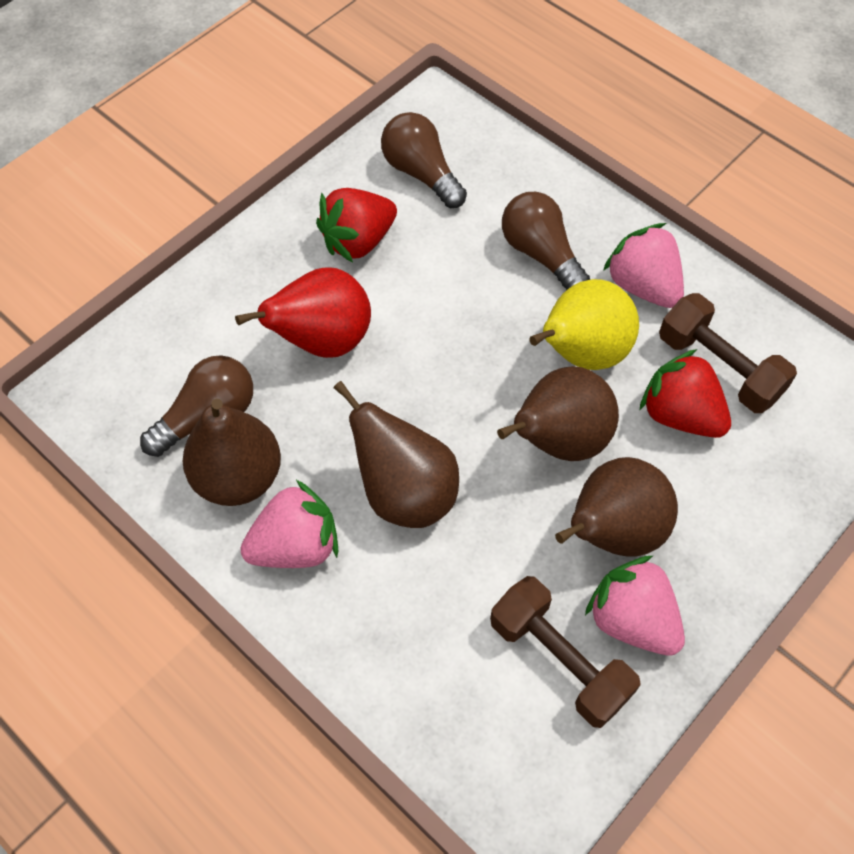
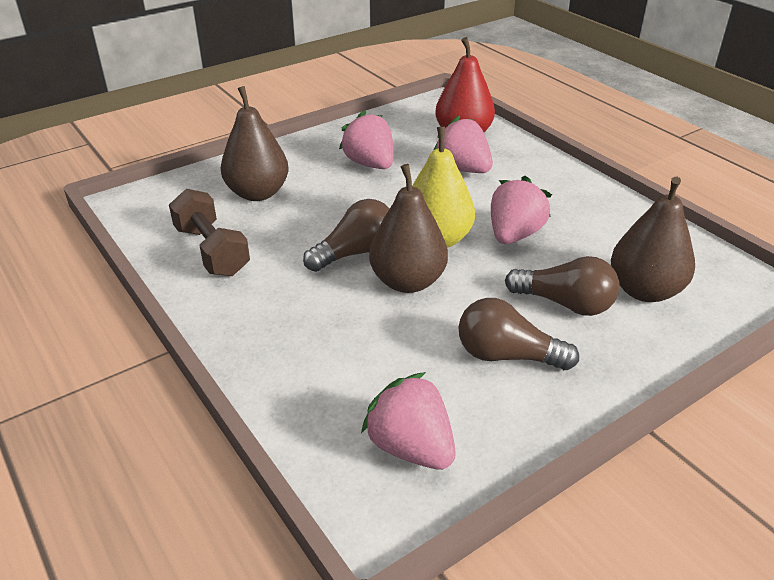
brown dumbbell: [490,576,641,728] [659,293,797,413] = 2 -> [169,189,250,276] = 1
brown pear: [182,398,281,506] [334,381,459,528] [497,366,619,461] [555,457,678,557] = 4 -> [221,86,288,201] [369,164,448,293] [611,177,695,302] = 3
pink strawberry: [240,480,338,568] [585,556,685,656] [603,223,684,308] = 3 -> [339,110,394,169] [361,372,456,470] [434,115,493,173] [491,176,552,244] = 4
red strawberry: [316,188,397,263] [640,349,731,438] = 2 -> none = 0

